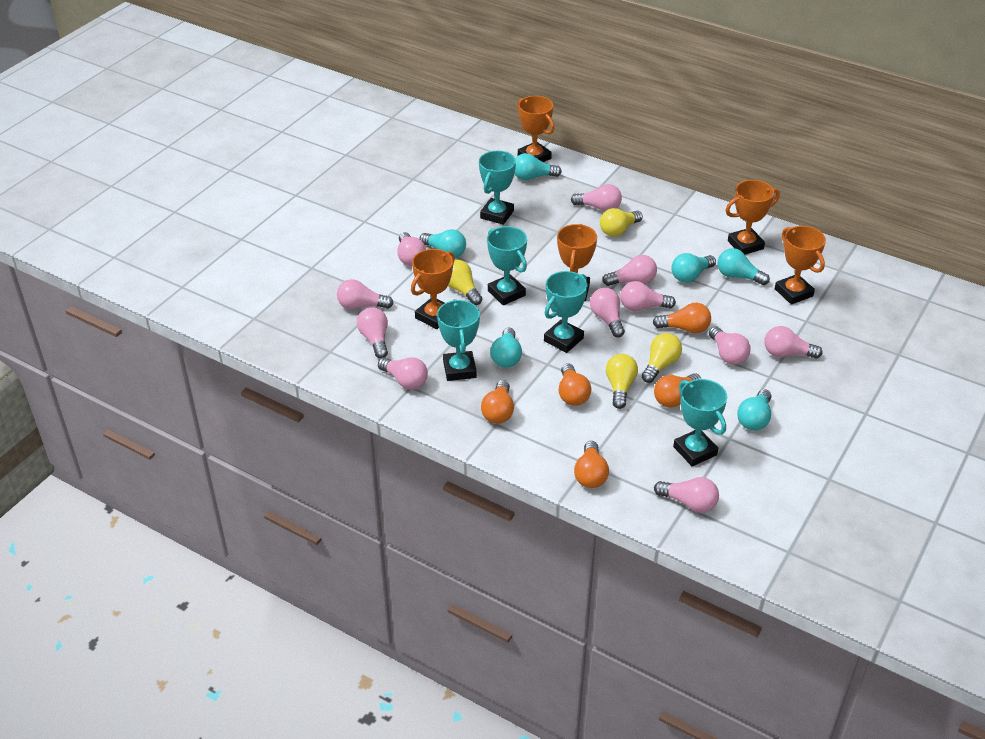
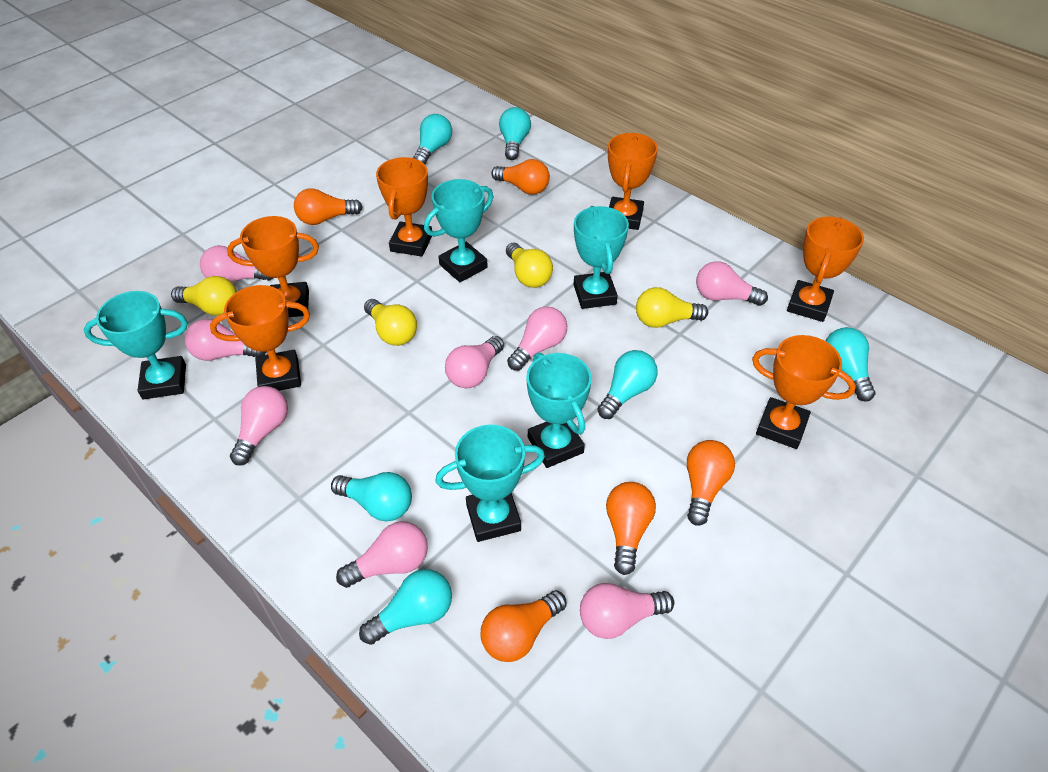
orange trophy: [411,249,455,329] [517,96,554,162] [557,224,597,301] [725,180,780,254] [775,226,826,305] = 5 -> [210,285,310,391] [227,216,319,317] [376,157,432,256] [608,133,658,230] [752,335,856,449] [787,217,864,322] = 6
pink light bulb: [337,279,394,310] [357,307,388,358] [378,357,428,390] [397,232,426,266] [571,184,622,211] [590,288,625,337] [602,255,657,286] [620,281,676,311] [654,477,719,513] [709,326,751,365] [764,326,822,359] = 11 -> [185,319,267,361] [200,245,273,282] [230,386,288,465] [336,521,428,588] [445,336,504,388] [507,306,567,371] [580,583,674,639] [696,261,768,306] = 8

